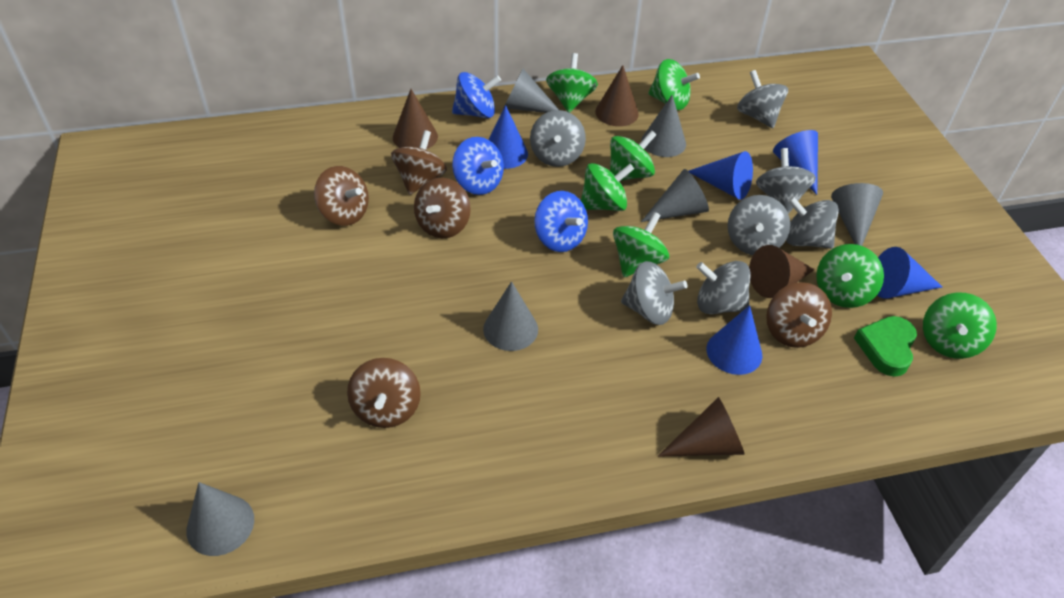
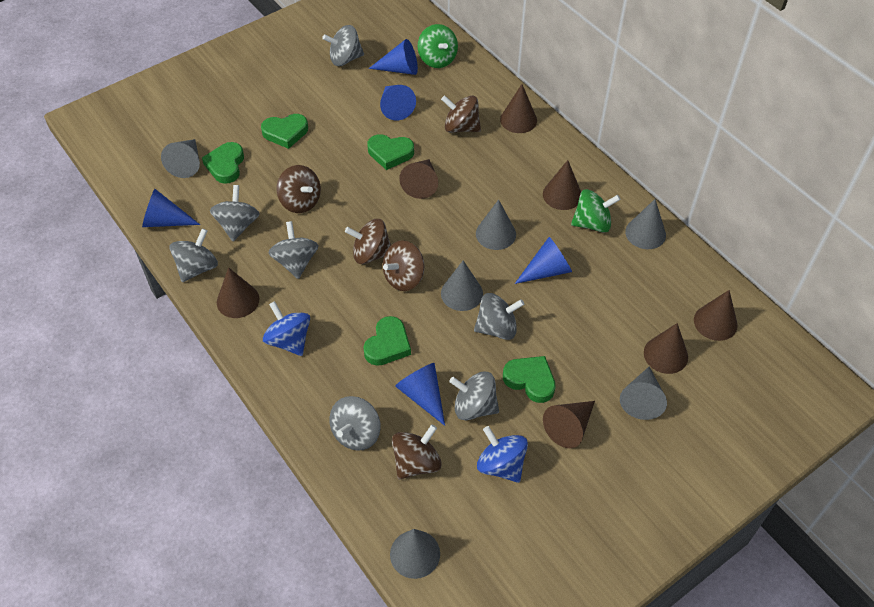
blue spinning top: [452,72,501,118] [452,137,504,195] [534,191,588,252] = 3 -> [263,301,310,356] [477,426,528,483] = 2
brown cone: [393,89,438,149] [595,65,639,126] [658,397,745,457] [749,245,815,298] = 4 -> [217,267,259,318] [399,159,438,199] [500,84,537,133] [543,160,581,210] [543,401,595,448] [644,323,688,374] [694,290,738,341] = 7
green heart: [854,316,917,377] = 1 -> [202,142,244,184] [261,114,308,149] [363,316,411,366] [367,134,414,170] [503,356,556,403] = 5
green spinning top: [546,53,598,113] [581,163,634,211] [610,130,657,181] [613,212,669,277] [648,59,700,110] [816,244,884,308] [923,293,997,359] = 7 -> [418,24,458,68] [571,189,620,233] = 2

